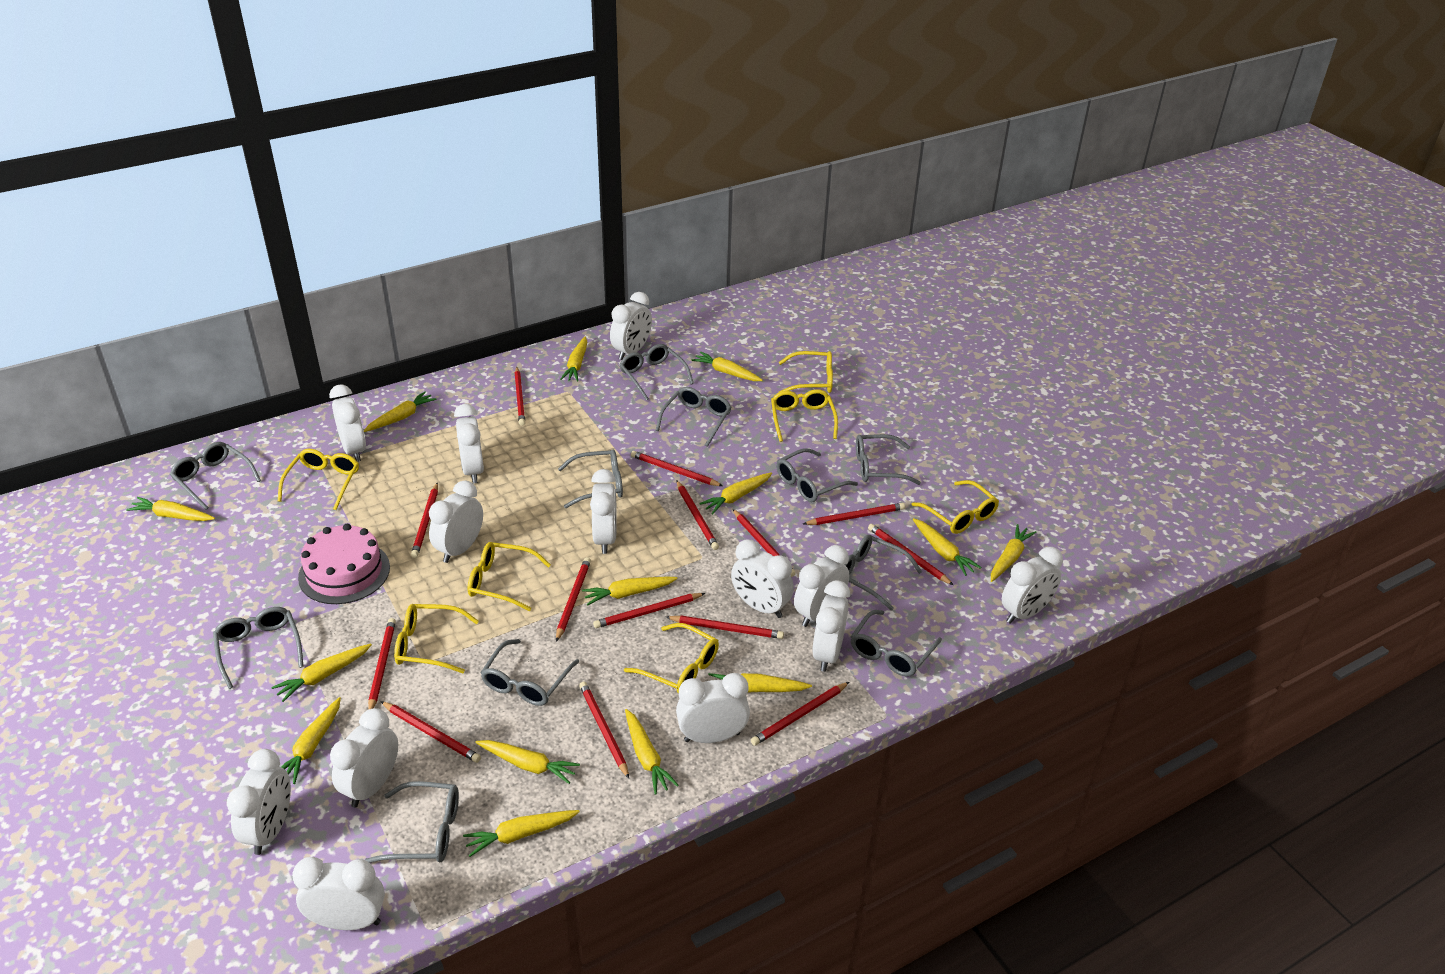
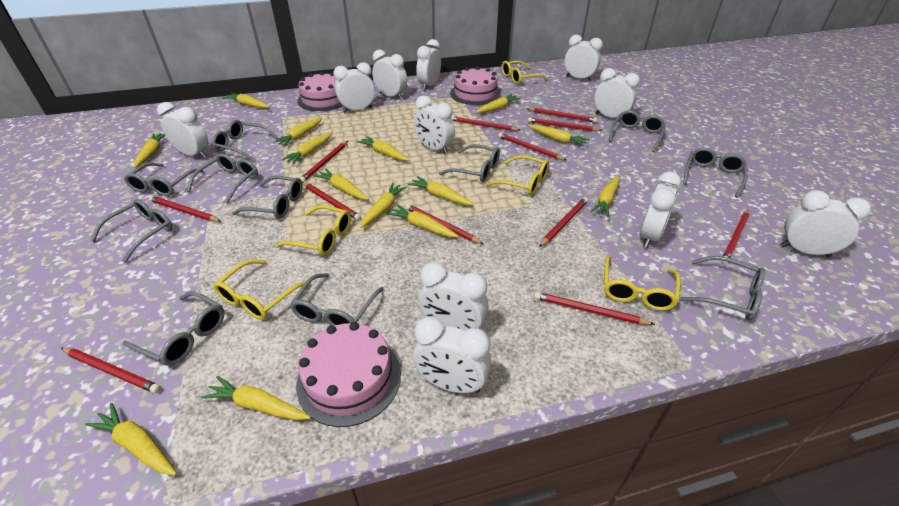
pink cake: [298,524,390,604] = 1 -> [296,322,401,427] [297,72,343,111] [450,66,501,105] = 3
red pencil: [368,618,396,709] [381,701,481,763] [411,483,438,558] [514,367,525,426] [556,557,591,642] [579,682,629,779] [593,593,705,628] [631,451,723,486] [666,615,784,639] [676,480,719,550] [733,509,796,577] [751,682,849,746] [803,503,905,525] [868,524,953,585] = 14 -> [61,347,161,393] [149,196,221,222] [299,141,348,182] [302,182,361,220] [406,204,484,244] [451,116,520,131] [498,133,566,160] [526,108,597,123] [528,117,602,131] [534,292,655,325] [539,197,588,247] [721,209,749,263] = 12
white clock: [227,749,291,855] [292,857,385,930] [329,385,366,462] [330,708,398,807] [429,480,483,563] [454,404,484,483] [590,469,617,554] [610,292,652,360] [676,673,750,743] [731,539,794,618] [794,545,849,627] [812,580,850,672] [1002,547,1063,624] = 13 -> [157,102,208,158] [333,62,375,113] [372,50,407,100] [413,316,491,393] [414,95,455,154] [416,39,441,90] [418,262,489,331] [564,35,603,81] [594,68,640,118] [640,172,681,248] [780,190,871,257] = 11
yellow glasses: [278,449,359,510] [394,604,479,673] [468,542,551,611] [624,623,719,693] [771,389,838,442] [778,351,833,393] [911,480,999,534] = 7 -> [214,260,311,320] [275,205,351,255] [485,155,549,195] [502,61,548,84] [604,256,681,311] = 5

